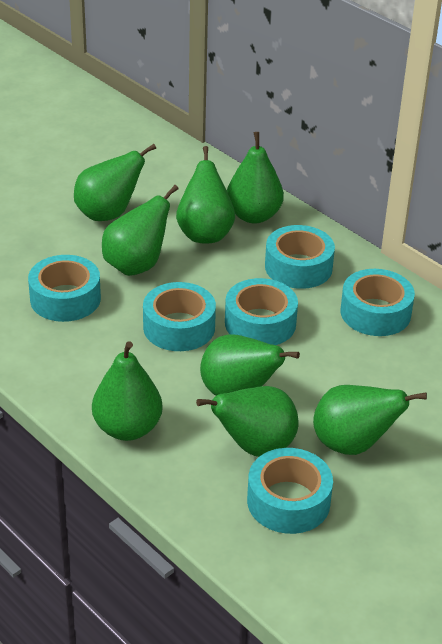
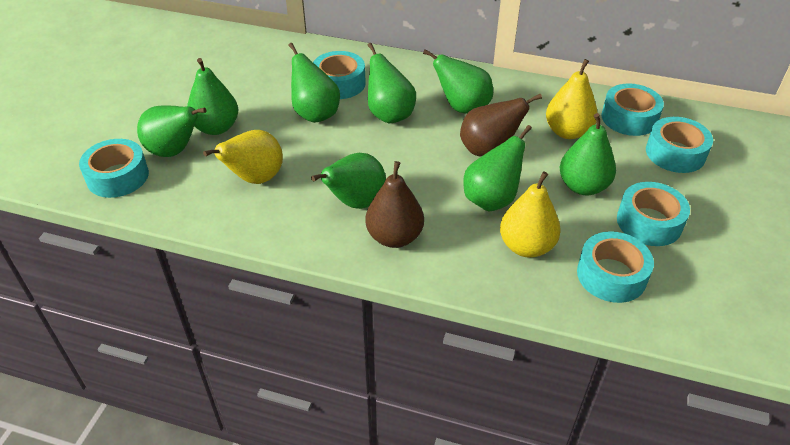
brown pear: none = 0 -> [365,161,424,248] [460,94,542,157] = 2
yellow pear: none = 0 -> [203,130,283,184] [500,171,561,258] [546,59,597,139] = 3

